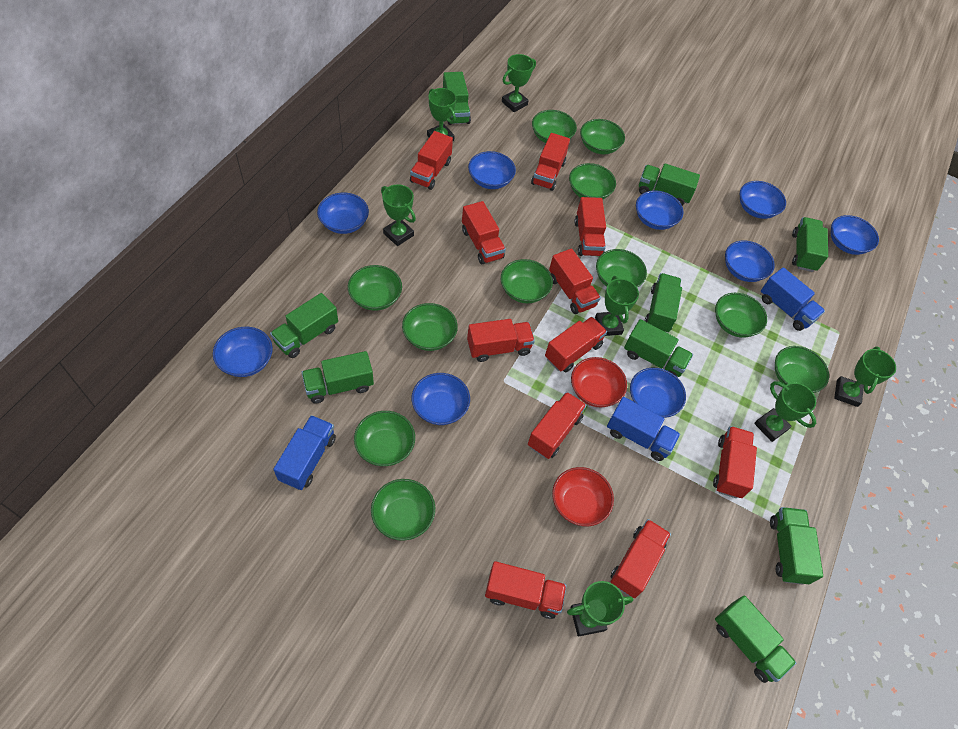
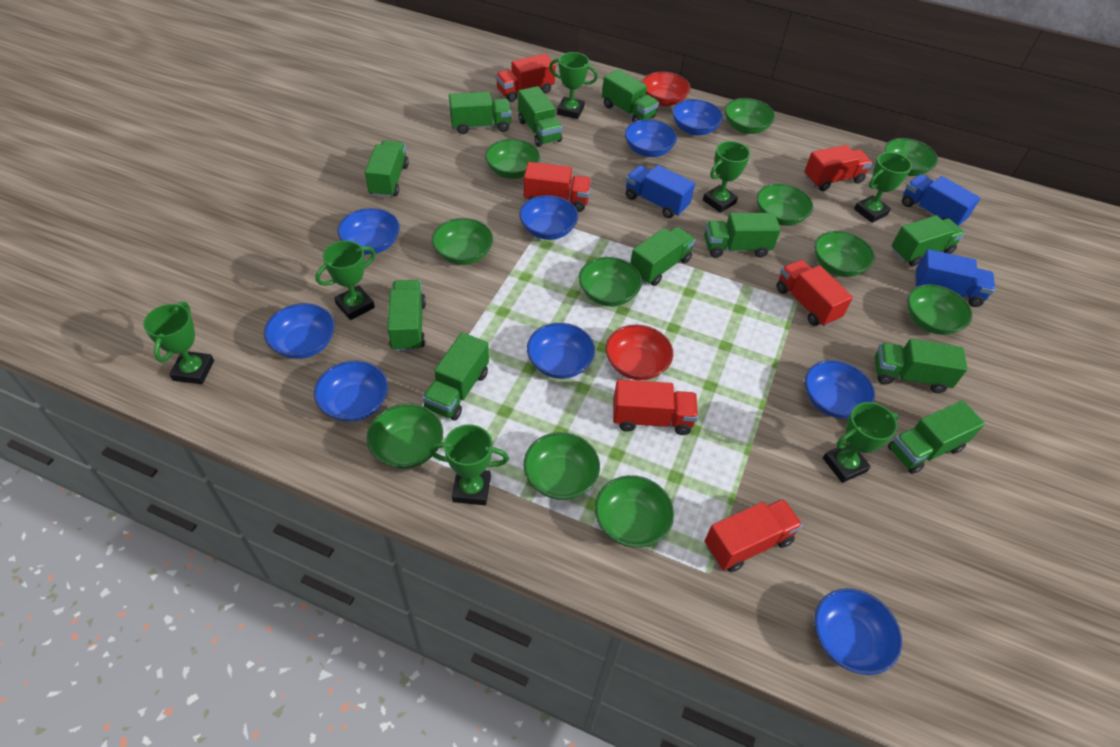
green truck: [270,293,338,358] [301,351,374,403] [443,72,471,125] [624,319,693,377] [639,164,700,206] [645,273,682,332] [715,595,796,683] [770,507,823,584] [792,217,828,272] = 9 -> [365,140,409,198] [387,280,426,352] [422,332,489,420] [449,92,511,134] [518,86,562,147] [602,69,659,122] [630,227,696,286] [704,213,781,258] [875,339,968,393] [888,400,985,474] [892,215,965,267] = 11
red truck: [410,131,453,190] [462,201,506,264] [467,319,535,362] [485,561,567,619] [528,392,587,459] [531,133,570,191] [545,317,607,372] [549,249,601,314] [574,197,606,256] [611,519,671,598] [713,426,757,498] = 11 -> [496,53,556,102] [524,162,591,212] [613,379,698,435] [705,499,803,572] [777,260,853,327] [804,145,872,191] = 6

